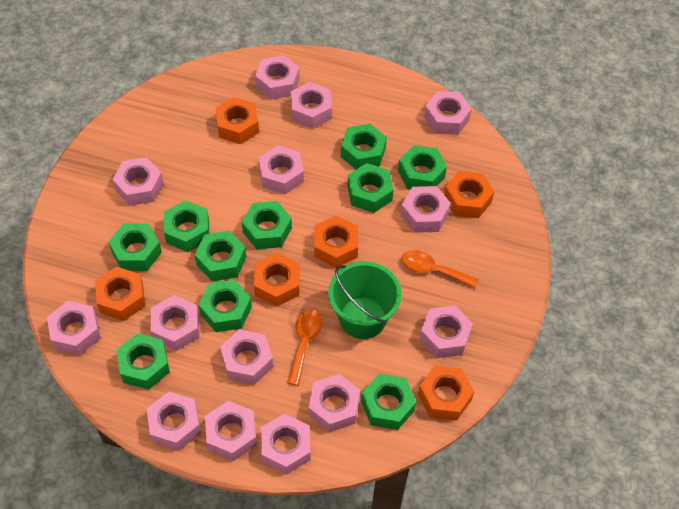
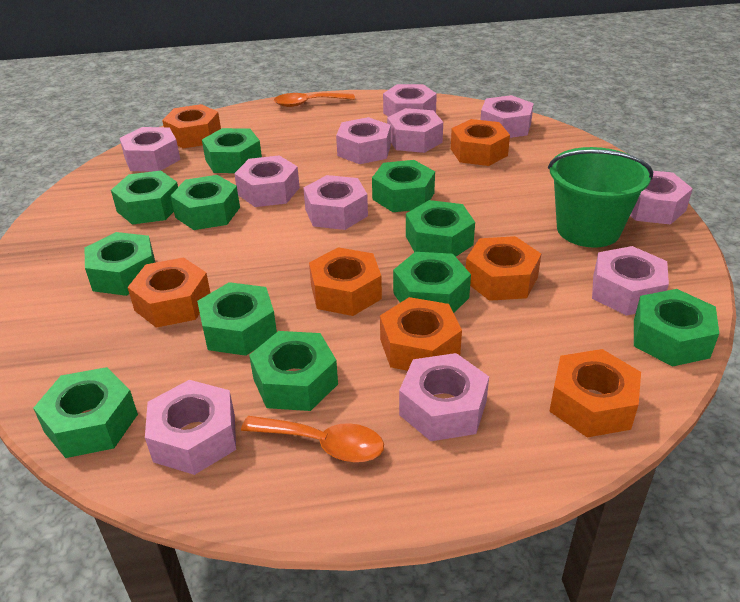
green nut: [108,223,162,271] [116,333,170,390] [164,200,209,252] [195,231,246,282] [198,280,252,332] [242,201,292,249] [341,124,387,169] [348,163,394,213] [361,373,416,430] [398,145,447,189] = 10 -> [33,367,138,458] [84,232,155,296] [111,171,178,225] [170,175,240,230] [197,282,277,356] [202,128,262,173] [249,331,338,411] [372,160,435,212] [393,252,471,313] [406,200,475,257] [634,289,719,367] = 11
orange nut: [95,267,145,321] [215,97,259,144] [254,253,300,307] [314,215,358,268] [418,366,475,420] [444,171,494,218] = 6 -> [128,257,210,328] [162,104,221,149] [309,247,382,316] [380,297,462,371] [451,119,510,166] [466,236,541,301] [549,349,641,437] = 7
pink nut: [47,301,101,355] [112,157,164,206] [147,392,201,451] [151,295,199,351] [205,401,257,461] [220,329,273,385] [255,55,300,100] [259,145,304,194] [261,413,311,475] [291,82,332,129] [308,374,360,433] [400,186,451,233] [419,305,473,358] [424,91,472,135] = 14 -> [120,127,180,172] [145,380,236,475] [234,155,300,207] [303,175,368,230] [336,117,391,164] [383,84,437,117] [387,108,443,153] [399,353,489,441] [480,95,534,138] [592,246,669,316] [630,171,693,225] = 11

